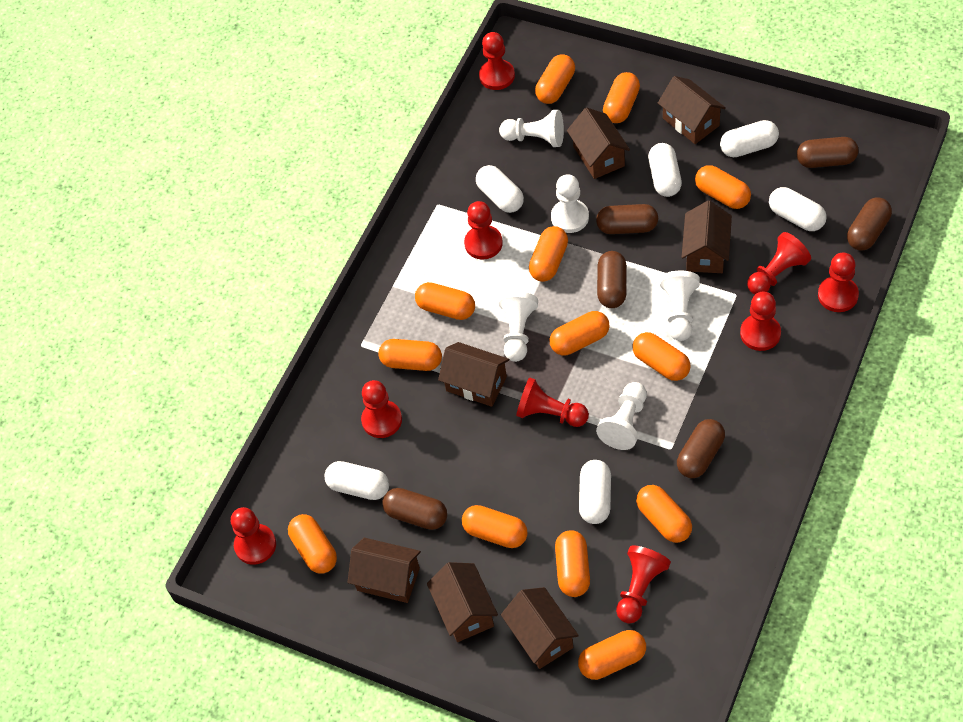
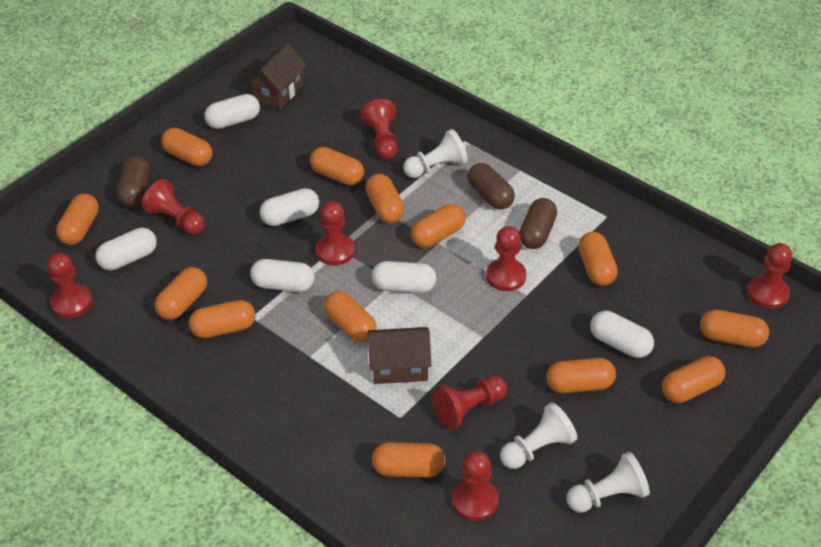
brown capsule: [383,488,447,530] [596,204,658,234] [597,251,627,308] [677,419,725,478] [797,137,858,168] [847,197,892,250] = 6 -> [116,157,150,206] [467,163,515,210] [519,198,557,249] = 3
brown house: [347,538,421,603] [427,562,498,642] [438,342,509,407] [501,587,579,669] [567,107,630,179] [658,76,726,144] [682,201,732,273] = 7 -> [246,43,307,109] [368,327,431,384] = 2
red pawn: [231,507,276,565] [361,380,402,438] [464,201,503,260] [479,32,515,90] [516,377,589,427] [616,545,671,624] [740,292,781,351] [747,232,811,294] [818,253,859,312] = 9 -> [47,253,92,318] [141,179,205,235] [316,201,355,266] [360,99,398,160] [432,376,507,430] [452,451,499,521] [486,226,526,291] [748,243,792,309] = 8
white pawn: [498,291,538,362] [499,110,564,147] [551,174,589,233] [596,382,647,450] [660,271,700,341] = 5 -> [403,129,468,178] [500,402,577,469] [567,452,650,513] = 3

